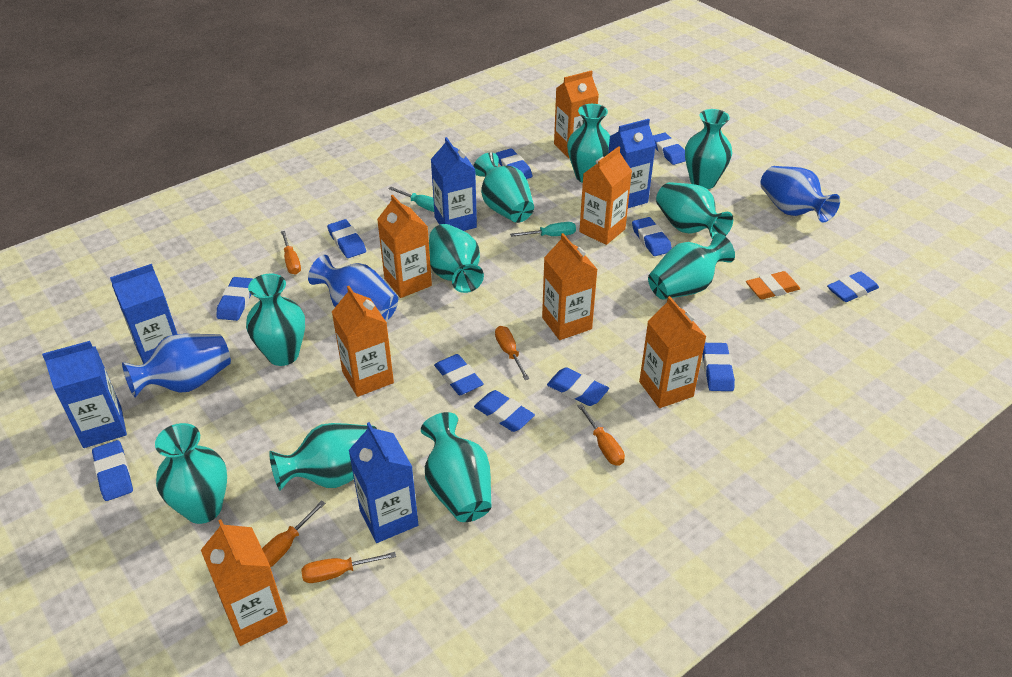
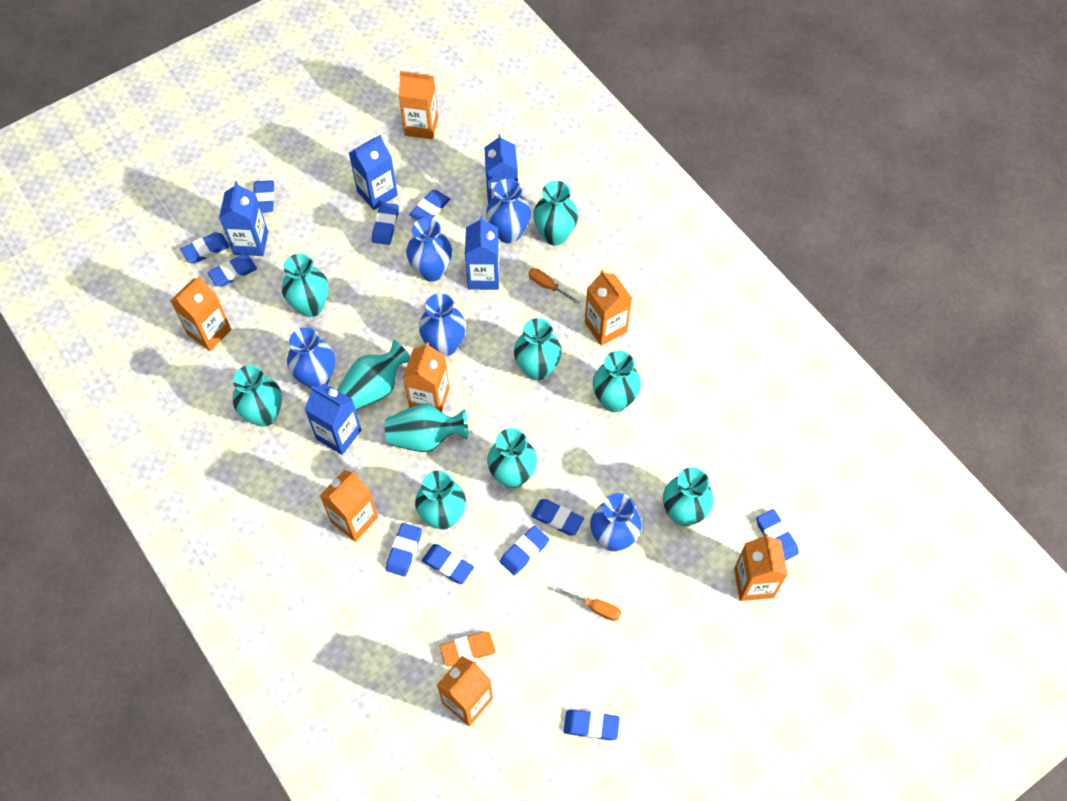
blue vase: [122,334,231,398] [308,255,398,321] [760,166,840,223] = 3 -> [287,327,335,388] [406,217,452,282] [419,293,466,356] [486,179,531,243] [590,493,642,551] = 5
orange screwdriver: [262,500,325,567] [281,231,301,275] [301,552,396,583] [495,326,530,380] [578,404,625,466] = 5 -> [528,268,580,304] [556,587,621,621] = 2
turquoise screwdriver: [388,187,434,212] [510,222,576,237] = 2 -> none = 0

